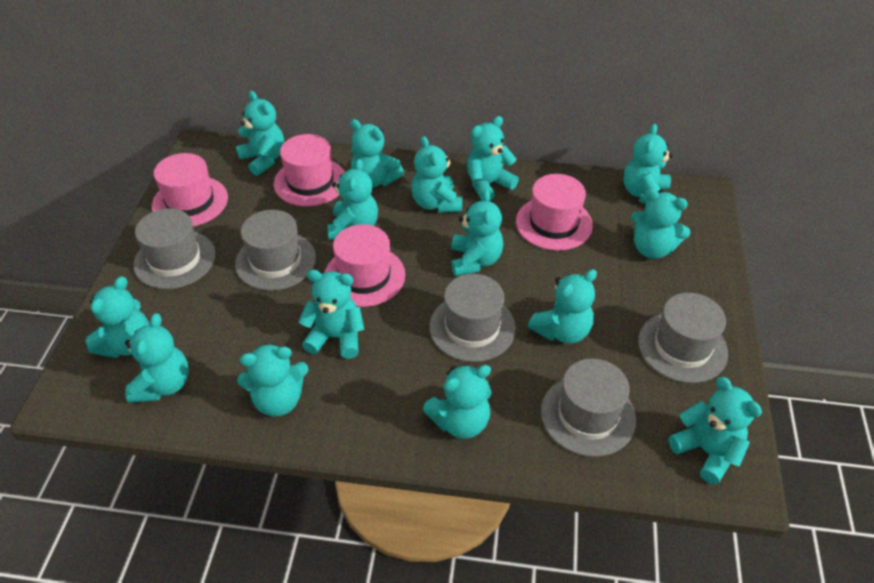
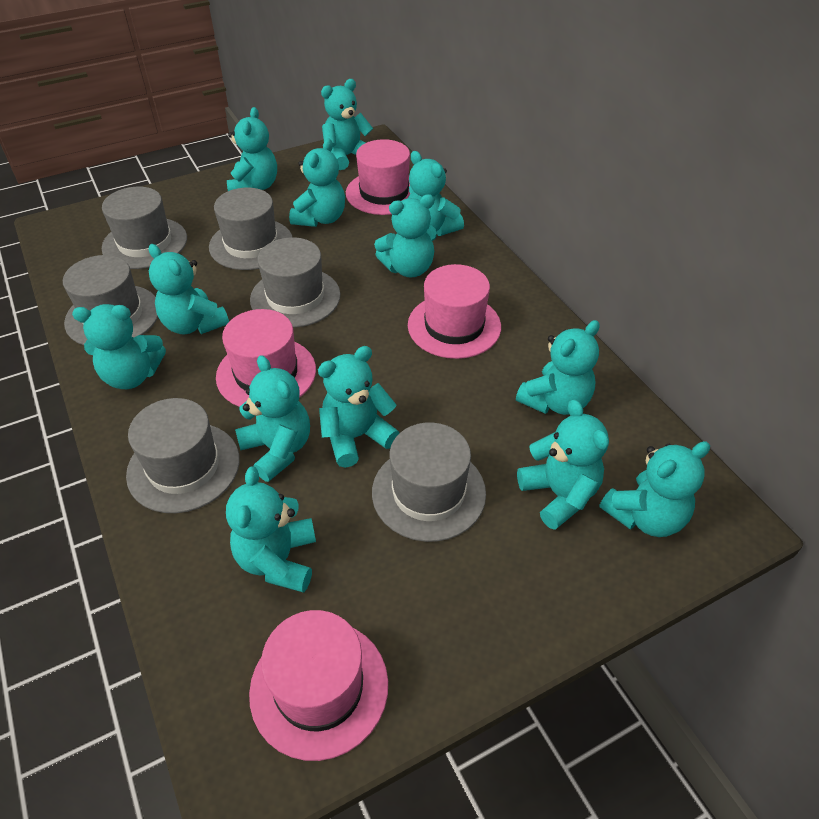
grey hat: [133,208,216,289] [235,210,316,291] [429,274,516,362] [541,358,636,457] [638,293,728,383] = 5 -> [63,255,158,345] [102,187,187,269] [126,398,240,513] [209,188,292,270] [250,237,340,328] [372,422,486,542] = 6
turquoise teddy bear: [85,276,150,358] [125,313,189,403] [236,91,284,176] [237,343,308,417] [298,270,364,359] [327,159,378,240] [350,119,404,188] [411,136,462,213] [423,365,492,439] [451,190,503,276] [467,116,519,201] [528,269,597,344] [624,124,673,204] [631,189,691,259] [668,377,762,485] = 15 -> [72,304,166,389] [148,244,229,334] [226,467,316,593] [227,107,277,191] [235,355,310,482] [289,138,345,227] [318,346,399,468] [321,79,373,170] [374,194,437,277] [408,151,464,236] [516,320,600,415] [517,399,609,530] [600,441,710,537] = 13

